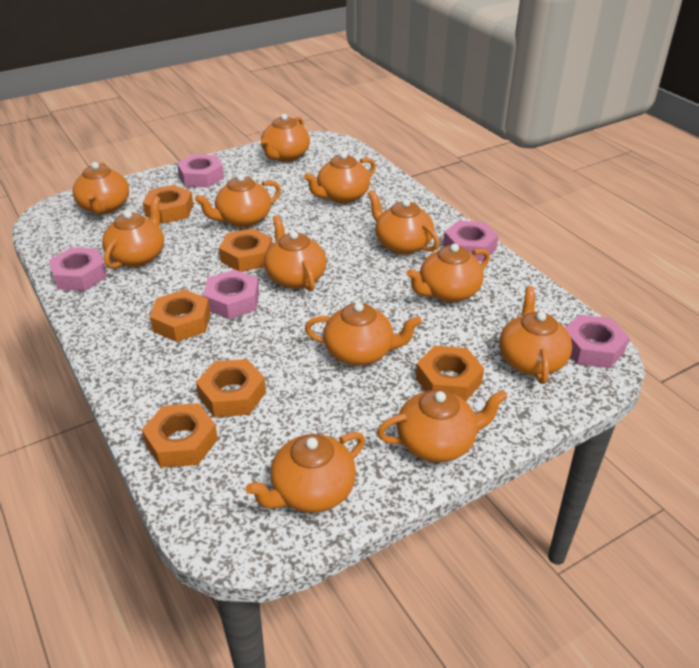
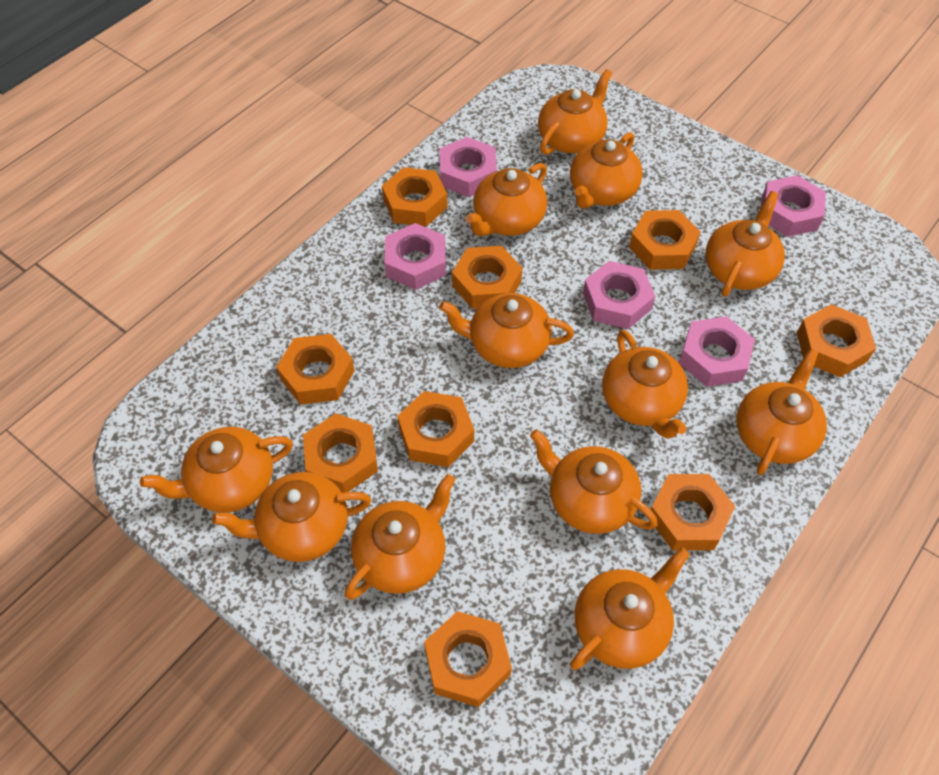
orange nut: [142,403,218,468] [143,185,193,224] [150,289,210,342] [196,359,266,417] [219,228,272,272] [416,346,484,402] = 6 -> [276,334,355,405] [303,413,378,493] [382,167,447,227] [397,391,474,467] [424,611,512,707] [452,246,522,309] [629,210,700,270] [651,474,735,550] [797,304,876,377] = 9

